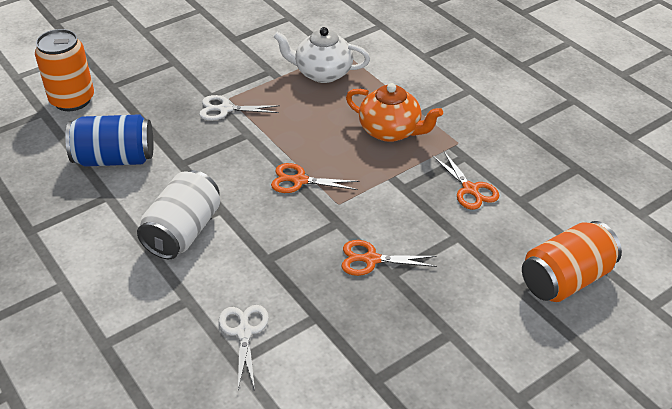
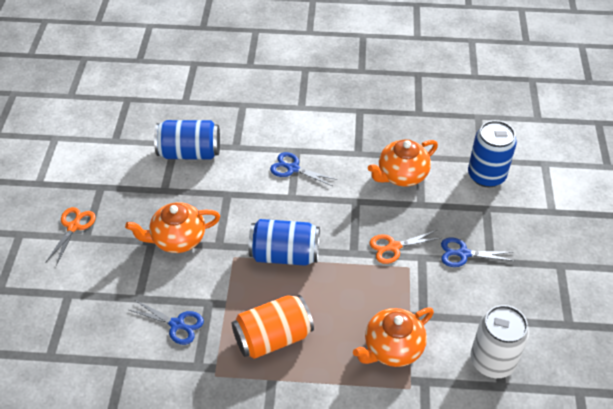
blue can: [65,114,154,167] = 1 -> [154,120,220,160] [248,219,320,266] [468,120,517,187] = 3
blue scissors: none = 0 -> [129,300,204,345] [270,152,337,186] [441,238,515,267] = 3
orange can: [35,29,94,111] [522,221,622,302] = 2 -> [232,295,314,359] = 1
orange scissors: [271,163,359,193] [342,240,437,276] [432,152,499,210] = 3 -> [45,207,96,266] [370,230,441,264] = 2
orange teapot: [346,83,443,142] = 1 -> [125,202,220,253] [353,308,434,367] [368,139,438,187] = 3
white scissors: [199,95,280,121] [219,305,269,389] = 2 -> none = 0
white teapot: [273,27,370,83] = 1 -> none = 0

